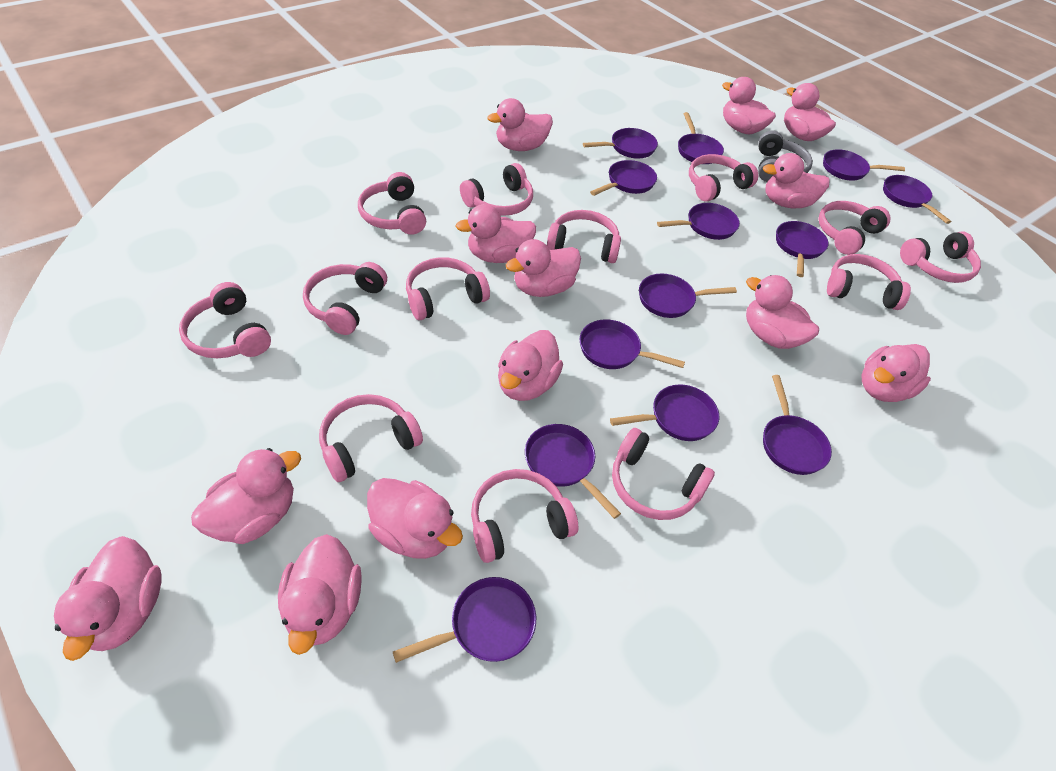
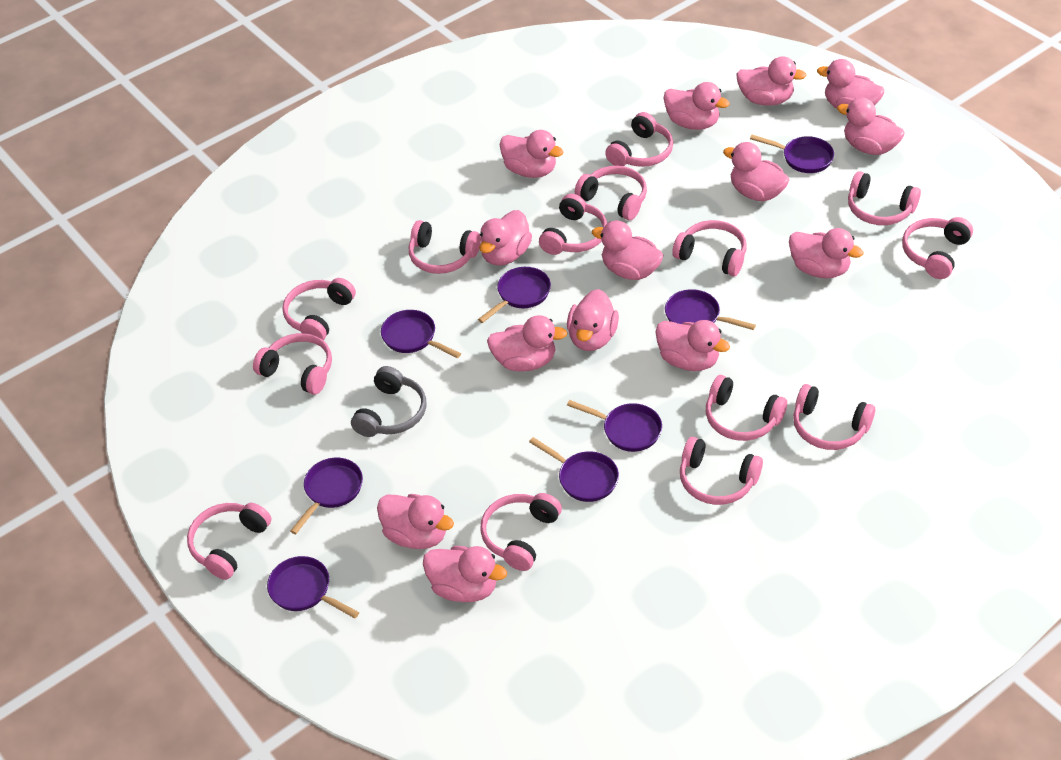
pink duck: [54,536,161,661] [191,448,301,544] [278,534,362,655] [367,478,463,559] [455,204,536,263] [488,98,553,151] [498,330,563,401] [506,239,581,297] [722,77,776,134] [746,275,819,349] [763,153,830,208] [784,83,836,141] [862,344,931,402] = 13 -> [377,494,454,549] [423,546,507,602] [479,210,532,266] [487,315,567,371] [500,130,564,178] [567,289,619,351] [592,221,663,280] [655,320,730,371] [664,82,730,130] [723,142,790,201] [736,56,807,106] [789,228,863,278] [817,59,884,109] [837,98,905,155] = 14
pink headphones: [179,282,271,358] [303,262,387,335] [319,394,423,482] [358,172,426,235] [406,257,490,320] [460,163,533,216] [471,469,578,563] [547,210,621,263] [612,428,715,520] [689,154,758,202] [818,201,891,255] [827,254,911,310] [900,232,981,283] = 13 -> [187,503,271,580] [253,333,332,395] [283,278,356,340] [409,220,481,274] [480,493,562,571] [539,194,607,255] [575,166,647,220] [605,112,673,167] [672,220,747,276] [680,437,763,505] [706,375,787,441] [793,384,875,450] [848,171,921,225] [902,217,973,279] = 14
purple pan: [393,577,536,663] [525,424,621,519] [580,319,685,369] [583,128,658,158] [590,160,657,196] [610,384,719,441] [639,274,737,318] [657,203,740,240] [678,112,724,164] [763,375,832,475] [776,221,829,277] [823,149,905,180] [883,175,951,224] = 13 -> [267,556,359,618] [290,458,363,534] [381,310,461,358] [478,267,551,323] [529,437,619,502] [567,400,662,452] [665,289,756,330] [750,135,834,173] = 8

